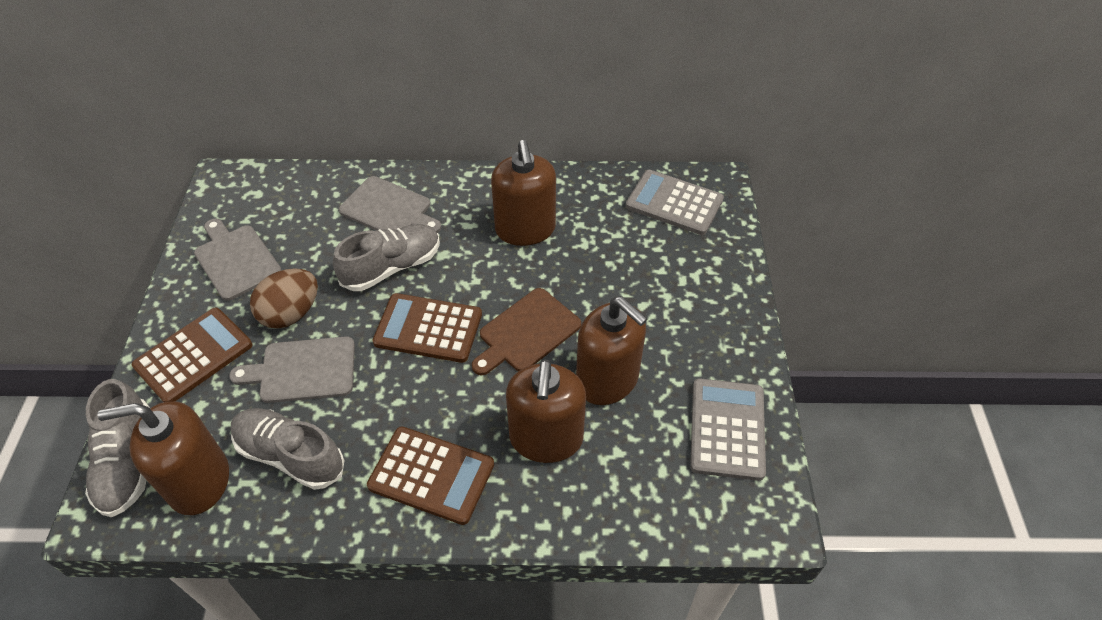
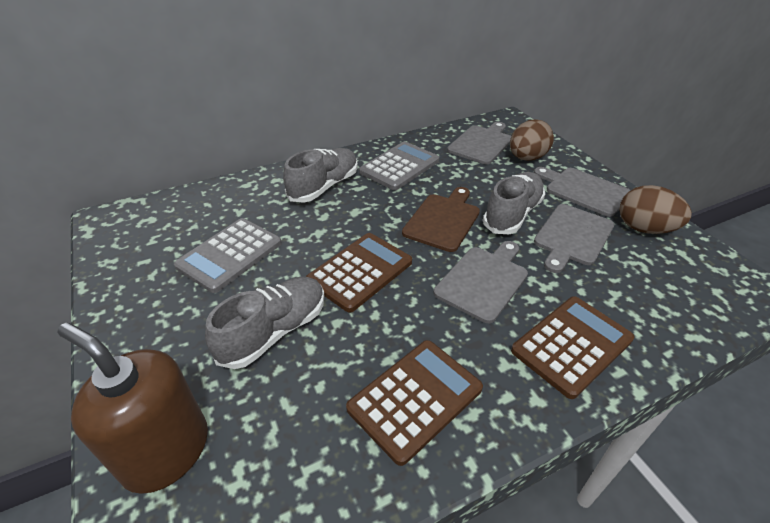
brown egg: [250,268,318,329] = 1 -> [510,119,554,161] [619,185,692,234] = 2
brown soap dispenser: [97,401,229,515] [491,140,556,246] [506,359,586,463] [576,296,648,405] = 4 -> [58,323,208,493] = 1
grey cutting board: [194,219,282,301] [229,337,355,403] [339,176,441,233] = 3 -> [434,241,528,323] [447,122,511,164] [534,167,631,217] [534,204,614,273] = 4

